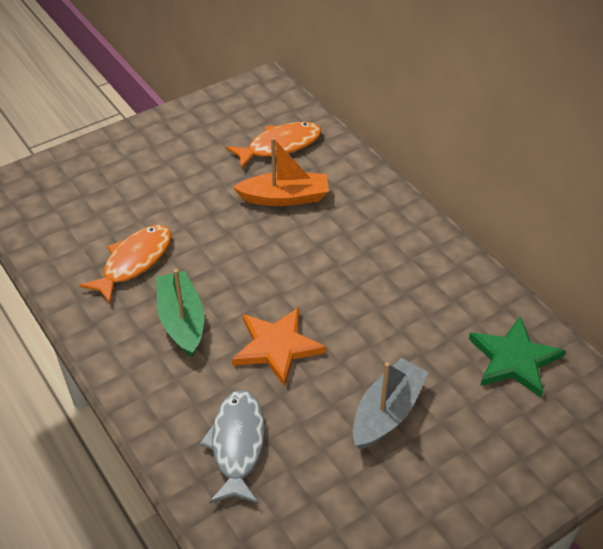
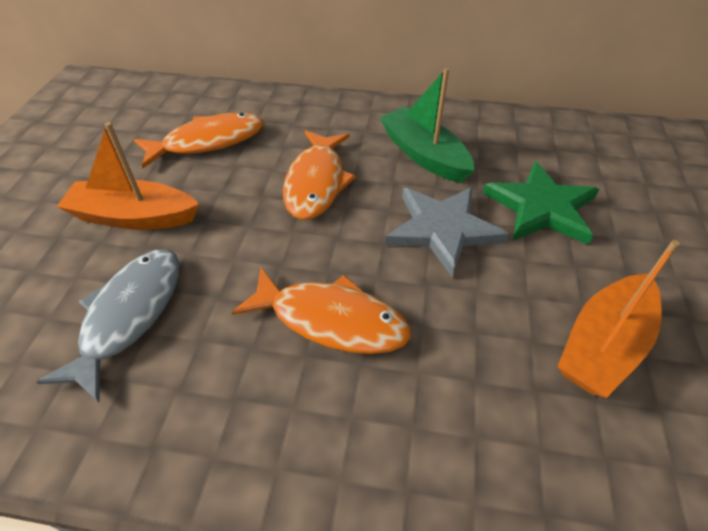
grey boat: [352,358,428,449] = 1 -> none = 0
grey star: none = 0 -> [385,187,509,278] = 1
orange boat: [233,137,329,206] = 1 -> [56,122,199,230] [557,240,680,398] = 2
orange fish: [79,225,171,303] [226,122,322,169] = 2 -> [134,113,263,168] [231,268,411,354] [283,131,356,220] = 3
orange star: [232,307,326,387] = 1 -> none = 0

